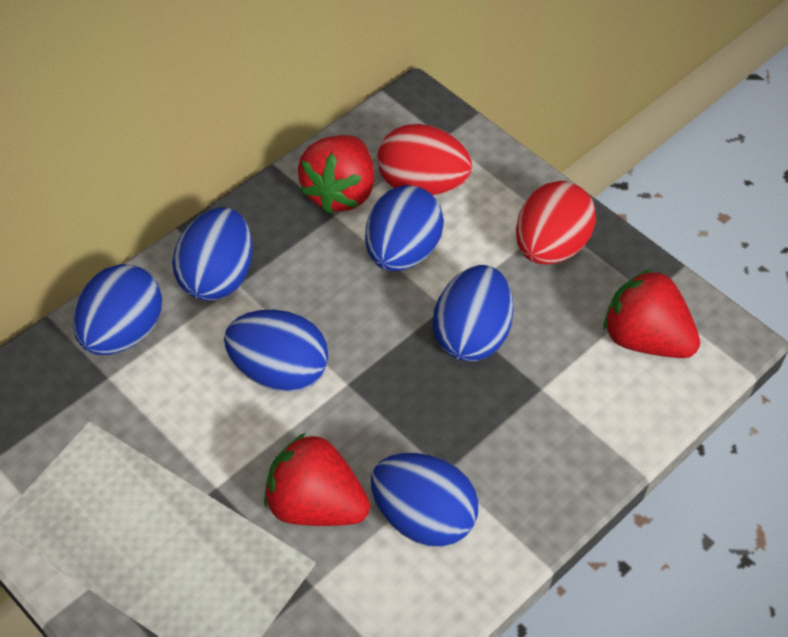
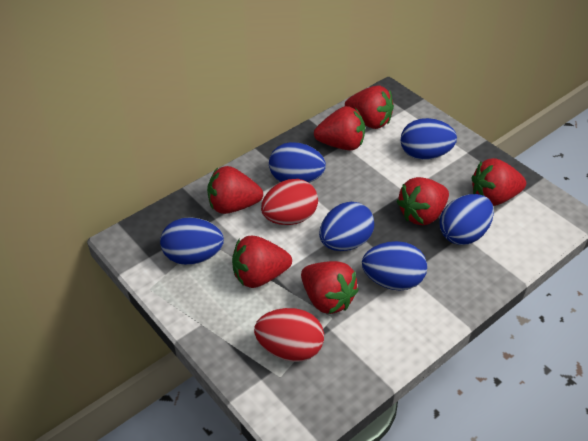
red strawberry: [264,433,370,526] [298,135,374,213] [604,269,700,358] = 3 -> [207,166,263,214] [232,236,292,288] [301,261,359,314] [314,106,365,150] [345,85,394,129] [396,177,449,225] [471,158,526,206] = 7

